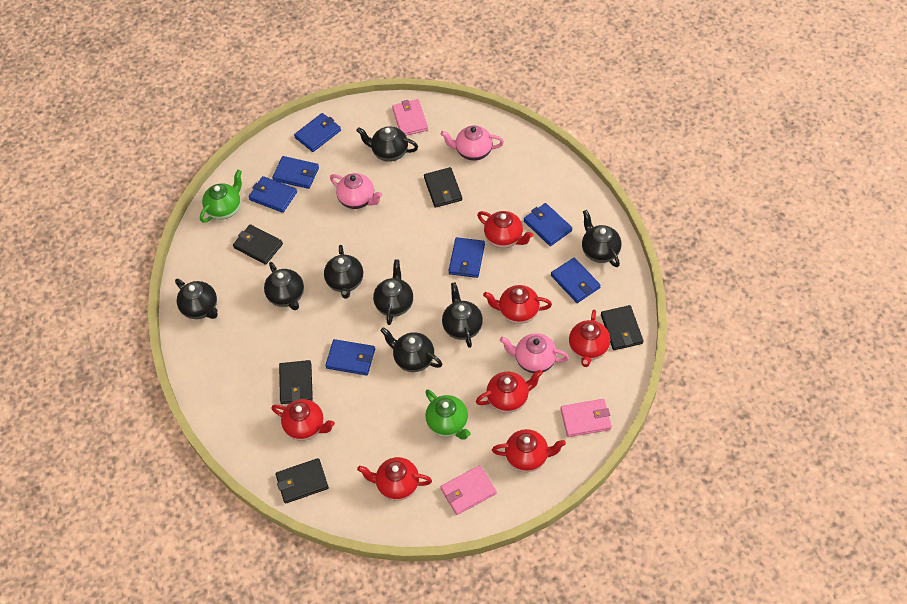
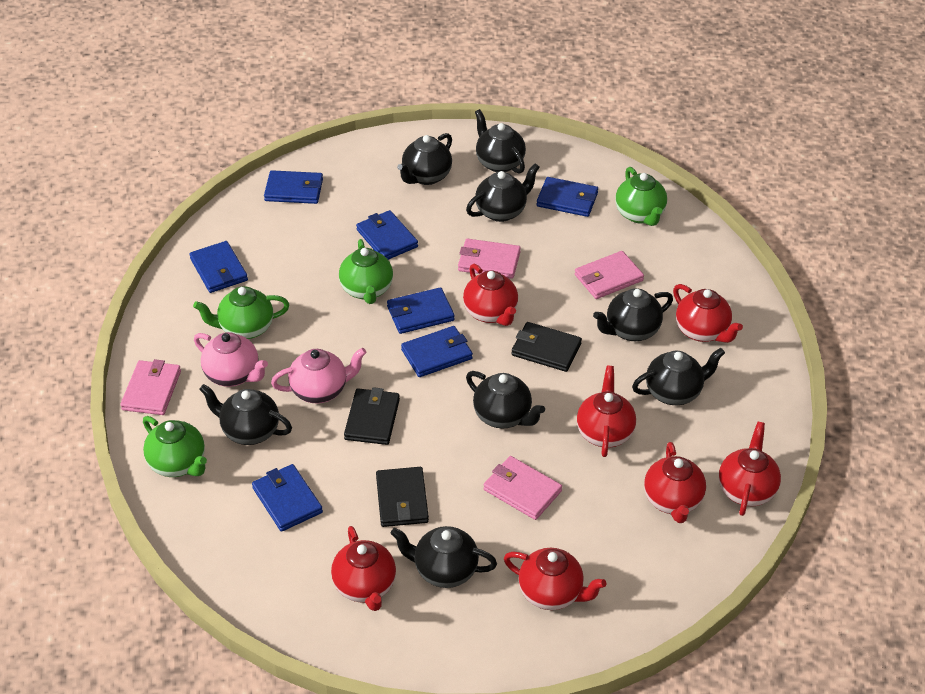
black wallet: [233,224,283,265] [275,458,329,504] [279,360,313,404] [424,167,462,208] [601,305,643,350] = 5 -> [344,387,400,445] [376,467,429,527] [512,322,582,372] = 3
green teapot: [200,170,242,223] [425,389,471,440] = 2 -> [143,416,207,477] [193,286,289,339] [339,239,393,304] [615,167,667,226] = 4
pink teapot: [330,173,382,209] [441,125,504,161] [500,333,569,373] = 3 -> [194,332,268,387] [271,348,367,404] = 2
pink wallet: [392,99,428,136] [440,465,497,515] [560,399,612,437] = 3 -> [120,359,181,415] [458,239,521,279] [484,456,562,520] [575,251,644,299] = 4

